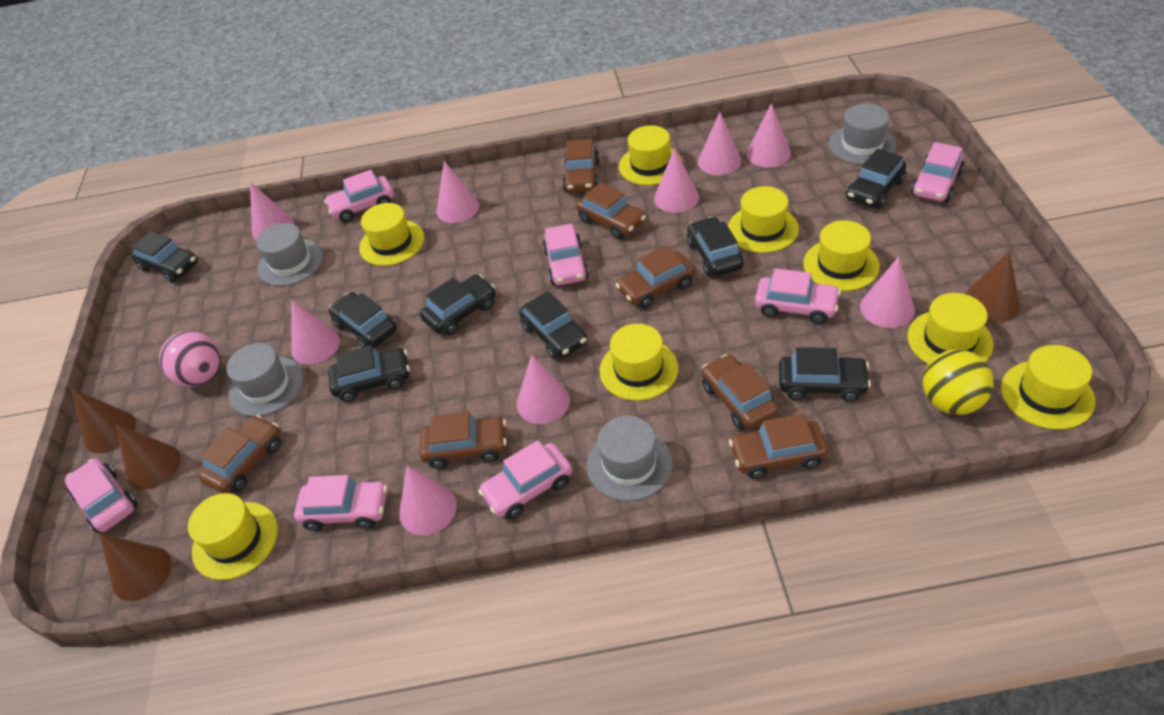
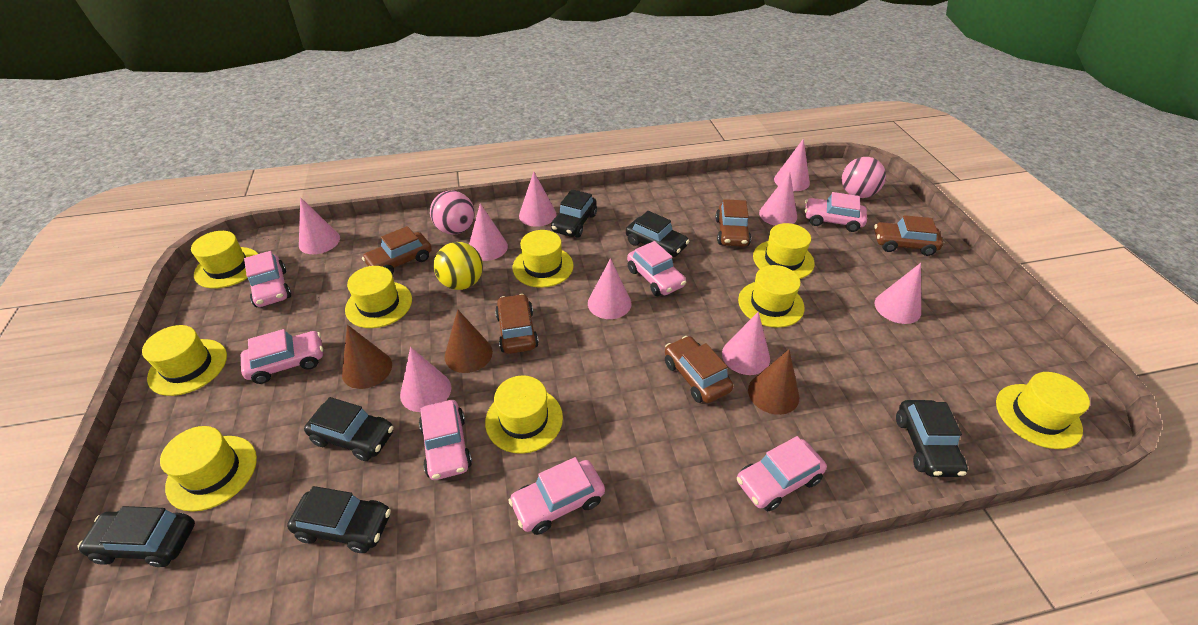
black car: [131,231,198,283] [328,292,397,348] [328,345,410,402] [420,274,496,335] [519,291,587,359] [687,217,744,277] [779,347,871,402] [846,149,906,209] = 8 -> [77,506,195,567] [287,486,391,553] [304,397,394,461] [551,189,597,238] [626,211,689,257] [896,400,968,477] = 6
brown car: [198,415,281,493] [419,411,507,469] [562,139,600,192] [576,182,646,239] [615,245,695,308] [701,354,779,430] [729,413,828,479] = 7 -> [362,226,432,274] [495,294,539,354] [665,336,733,403] [715,199,751,247] [874,215,943,256] = 5
brown cone: [71,389,136,453] [99,534,171,601] [116,424,180,490] [965,250,1020,323] = 4 -> [342,325,392,389] [445,309,493,373] [748,349,799,415] = 3
grey hat: [226,343,303,416] [256,223,323,286] [587,416,673,501] [829,104,897,165] = 4 -> none = 0
pink ball: [159,331,220,386] = 1 -> [430,190,475,235] [842,157,886,198] = 2
yellow hat: [188,493,278,580] [359,203,424,266] [599,324,678,401] [619,125,682,185] [728,186,799,253] [803,220,880,291] [907,293,994,364] [1001,345,1096,430] = 8 -> [142,325,227,396] [160,426,257,512] [191,231,258,289] [345,266,412,328] [485,375,563,454] [512,230,574,288] [738,265,805,328] [753,223,815,279] [996,372,1090,449] = 9

